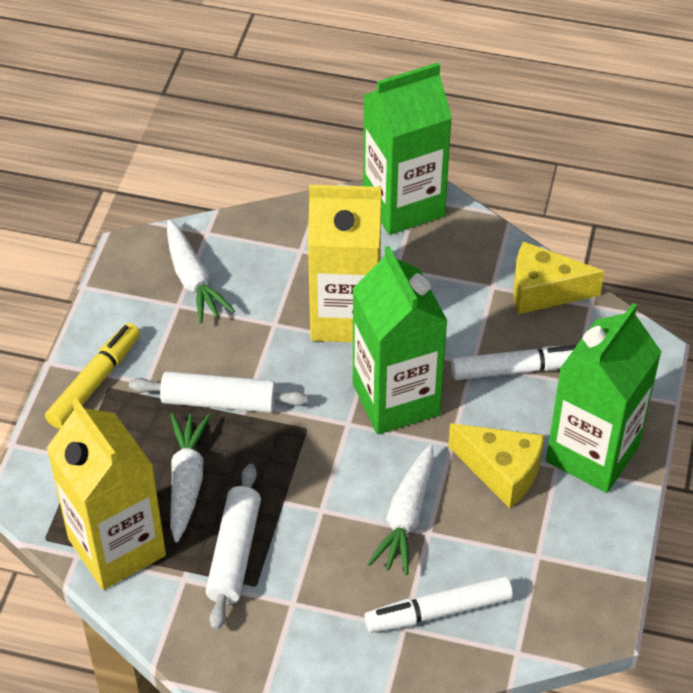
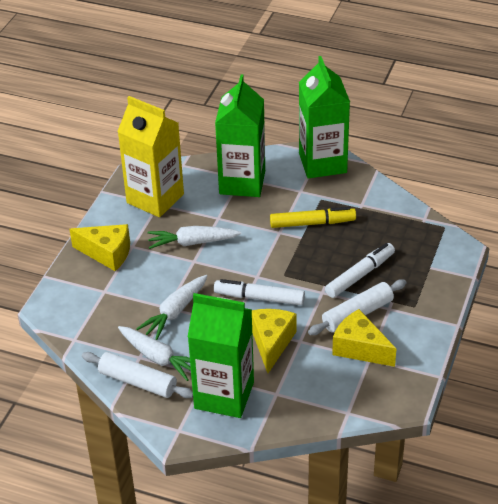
yellow carton: [46,398,166,590] [308,185,382,342] = 2 -> [117,96,184,217] = 1
yellow cheese: [448,423,545,508] [513,241,605,314] = 2 -> [70,224,130,271] [252,309,297,373] [332,309,396,367] = 3

